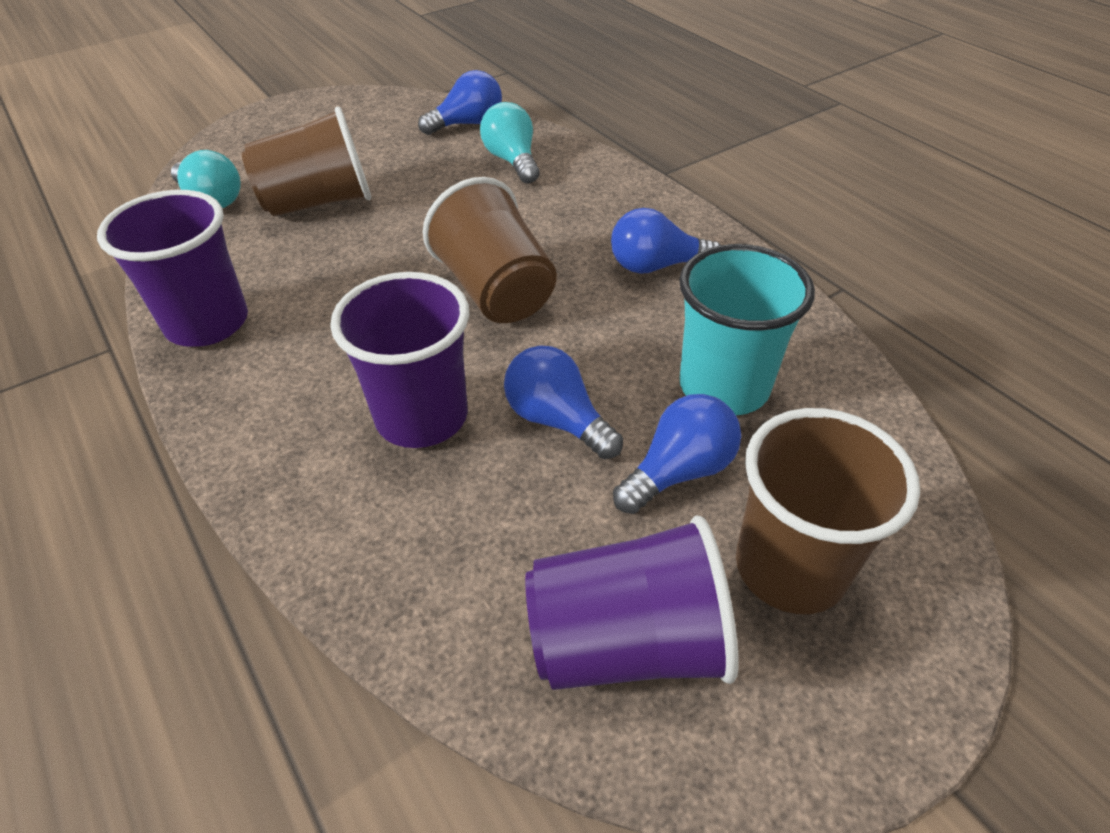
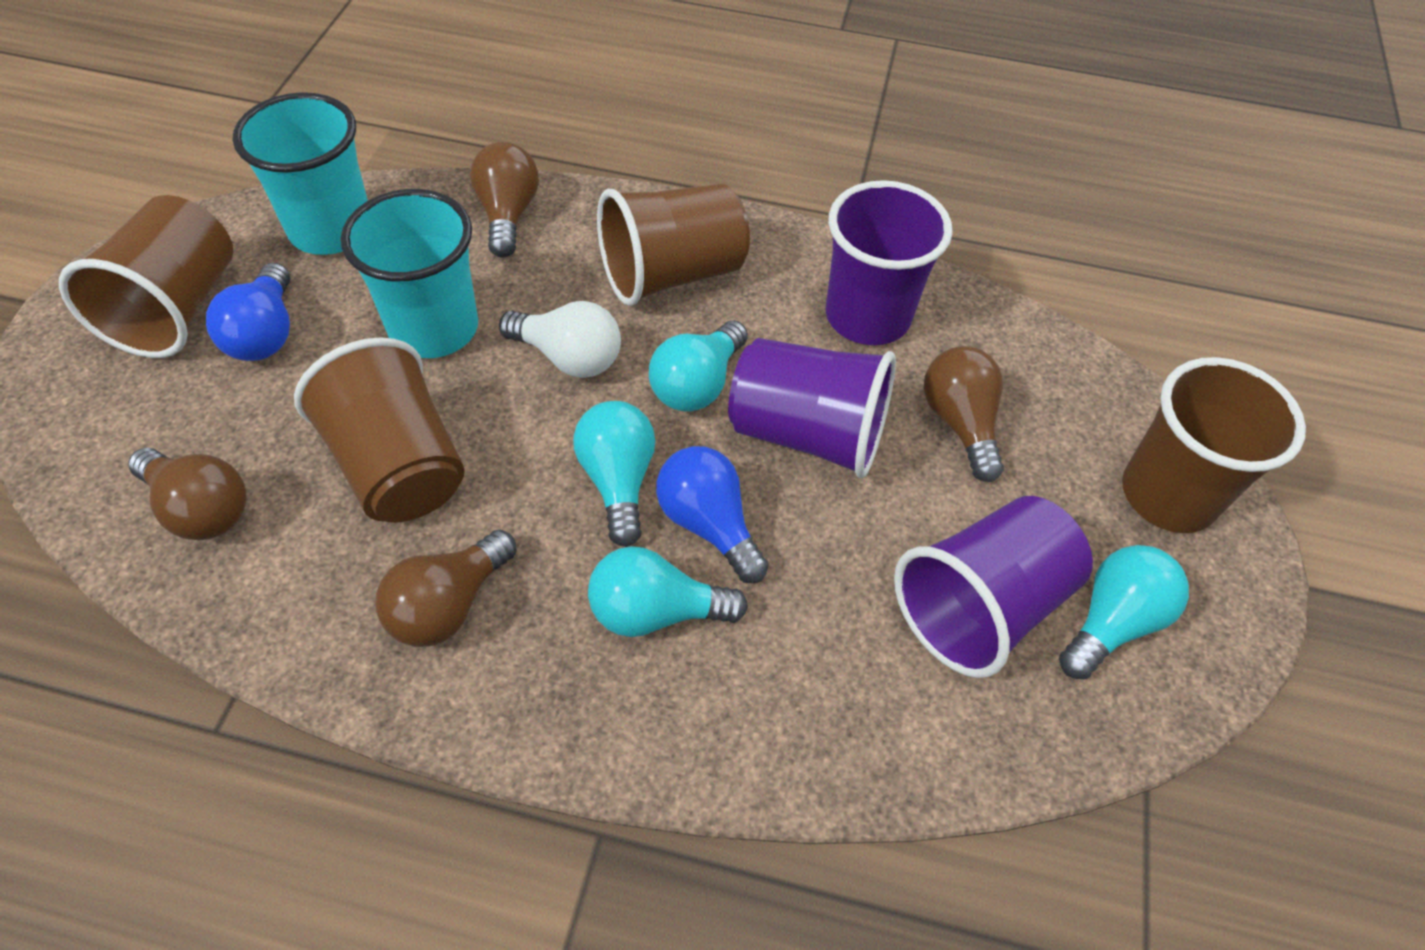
blue light bulb: [418,70,502,135] [504,345,623,459] [611,208,720,274] [613,394,741,514] = 4 -> [206,263,290,361] [656,446,769,583] = 2
brown cup: [242,107,371,216] [423,177,557,323] [736,408,920,614] = 3 -> [59,195,233,358] [294,337,465,523] [597,184,750,306] [1122,357,1306,533] = 4
brown light bulb: none = 0 -> [128,448,246,540] [376,529,517,647] [470,142,539,258] [924,346,1004,482] = 4
turquoise cup: [679,244,815,416] = 1 -> [232,92,368,255] [341,189,478,358] = 2
turquoise light bulb: [171,150,241,208] [480,102,540,184] = 2 -> [573,401,655,547] [588,546,748,637] [649,320,748,412] [1059,545,1189,679] = 4
white light bulb: none = 0 -> [499,301,621,378] = 1

